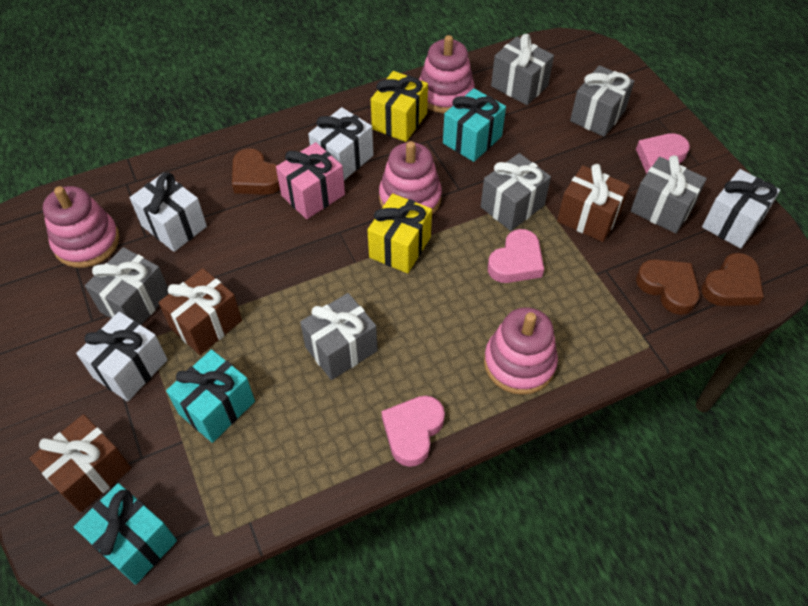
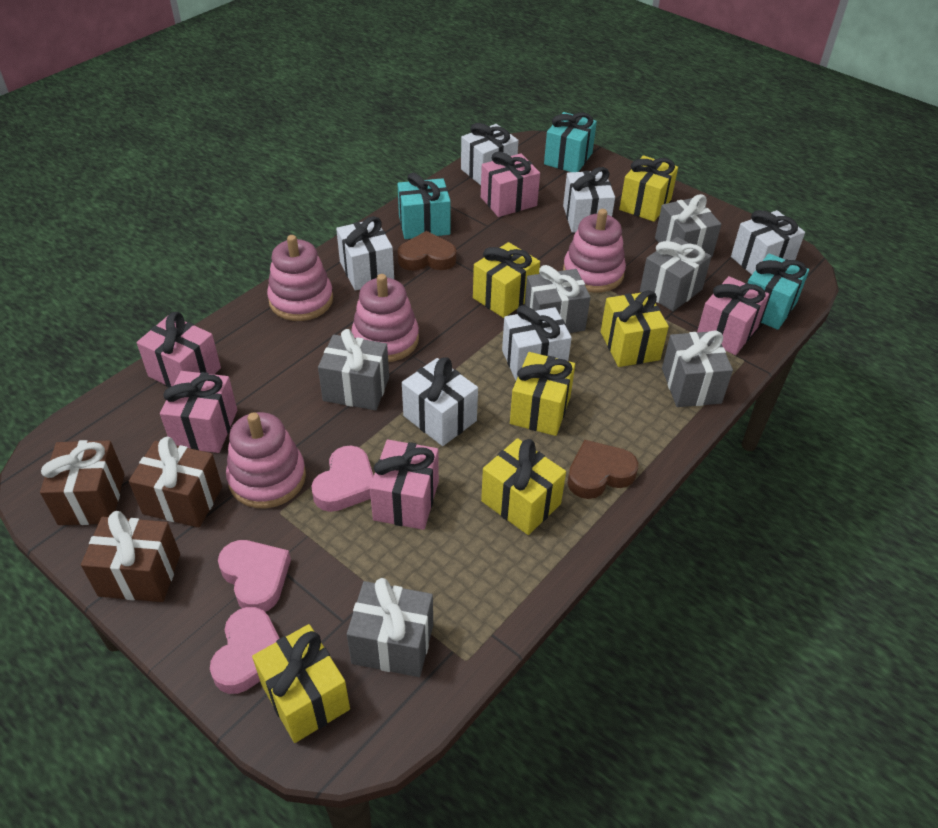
brown heart: [232,148,280,195] [636,259,700,315] [702,253,764,306] = 3 -> [397,231,457,271] [567,439,638,499] = 2
pink gift: [276,142,345,219] = 1 -> [137,312,221,387] [160,371,237,453] [370,440,439,530] [481,151,540,217] [697,276,769,355] = 5
white gift: [76,312,168,401] [129,173,207,252] [308,107,373,180] [702,169,780,249] = 4 -> [336,216,394,291] [402,357,478,446] [461,123,519,185] [502,305,572,380] [563,167,615,233] [731,210,805,275] = 6
yellow gift: [367,193,432,273] [371,71,428,142] = 2 -> [252,624,350,743] [473,242,540,318] [481,438,566,535] [510,352,575,436] [601,290,669,367] [619,155,678,222] = 6

